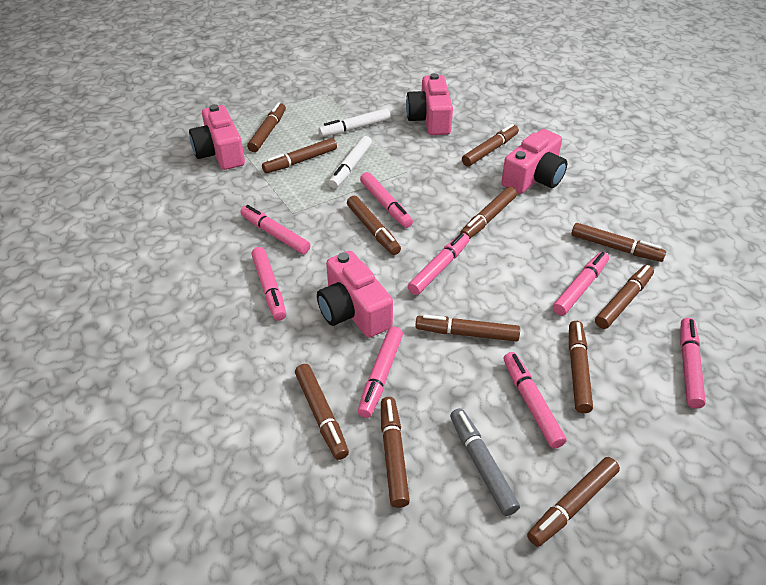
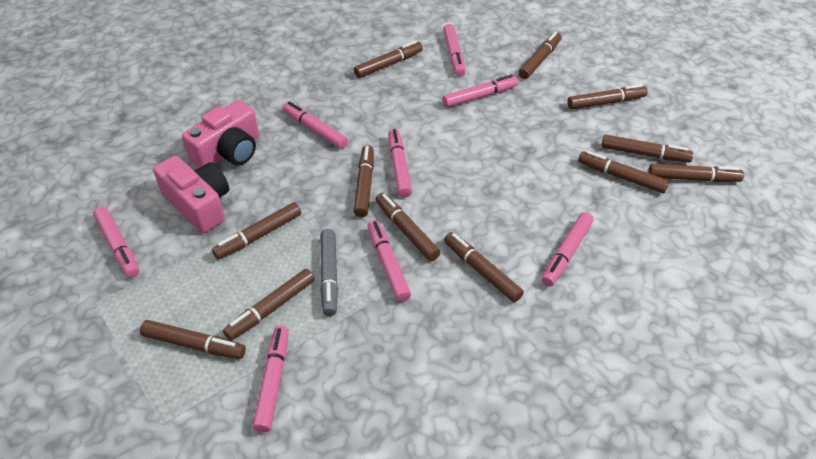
pink camera: [189,104,245,170] [317,251,393,338] [406,73,453,135] [501,129,567,194] = 4 -> [153,156,229,233] [182,100,259,168] = 2
white marker: [318,108,390,137] [329,136,372,189] = 2 -> none = 0

